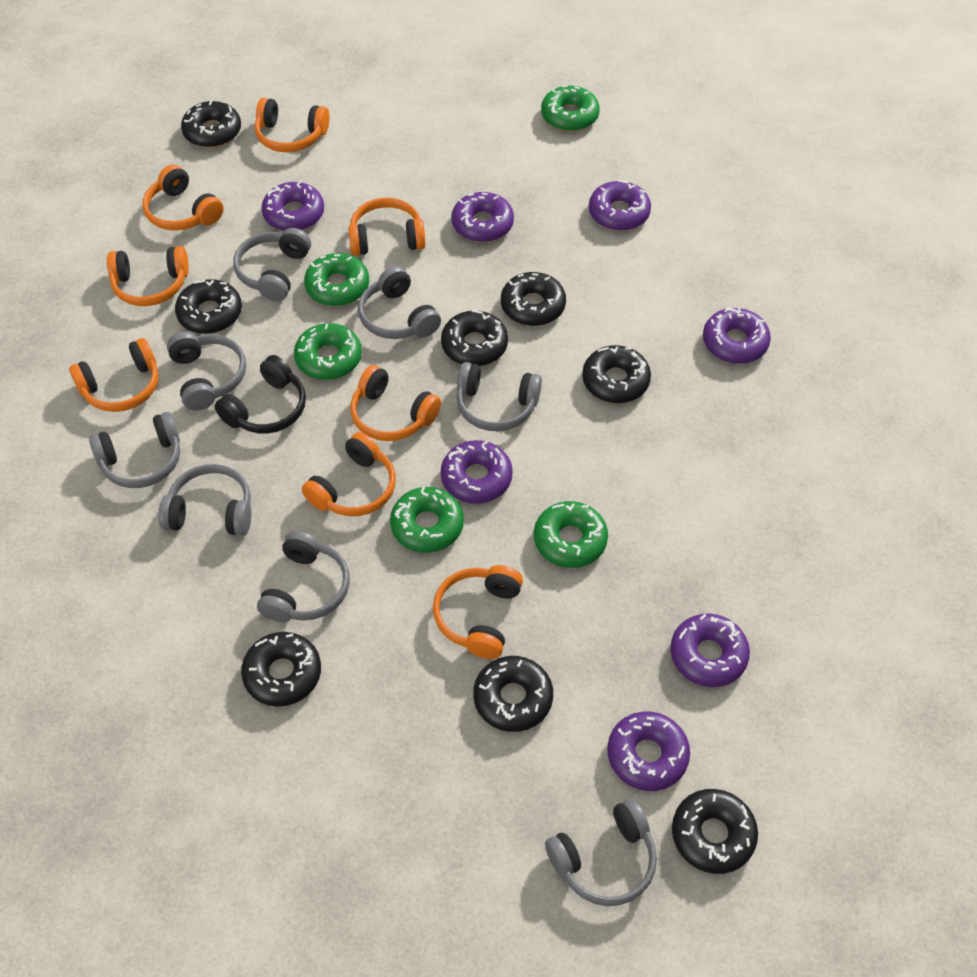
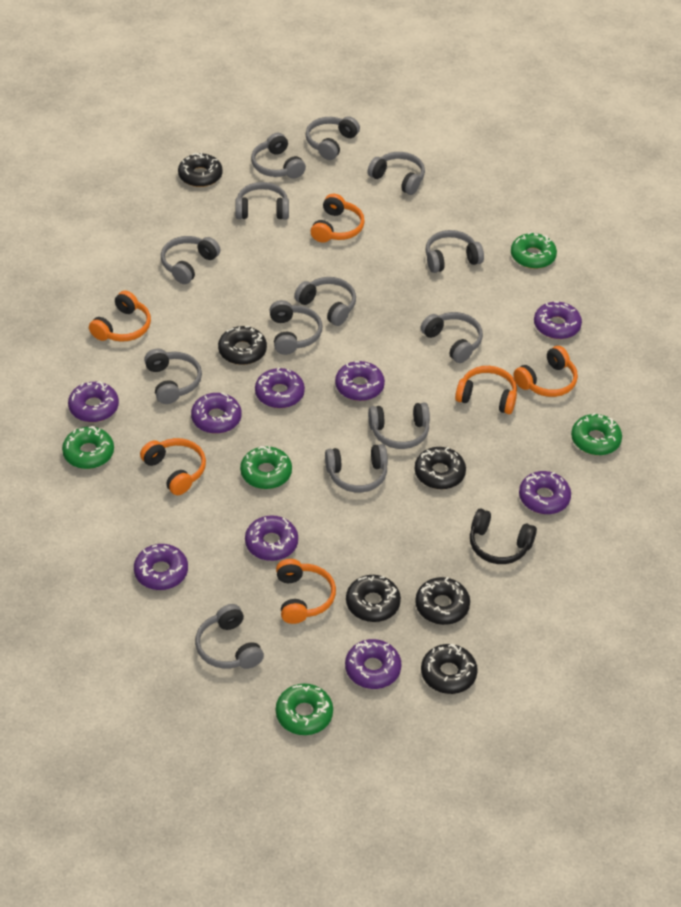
black donut: [175,279,242,334] [181,101,241,148] [241,632,321,707] [441,310,508,366] [473,656,553,732] [501,272,566,326] [582,345,651,403] [672,789,758,874] = 8 -> [178,153,222,187] [218,326,267,365] [346,575,401,622] [415,447,466,489] [415,577,470,625] [421,644,478,694] = 6
grey headphones: [89,412,180,488] [158,464,251,536] [167,332,246,411] [233,228,311,301] [257,531,350,623] [358,266,441,339] [456,362,542,431] [545,799,657,906] = 8 -> [144,349,202,404] [161,236,220,284] [195,604,264,669] [235,182,289,220] [251,133,306,178] [270,300,322,355] [294,277,356,326] [306,116,360,160] [325,444,388,493] [367,152,425,195] [368,403,430,449] [420,312,483,363] [426,230,484,273] = 13
orange headphones: [69,338,158,412] [107,246,189,306] [142,165,224,231] [255,98,330,152] [302,432,396,516] [348,198,426,256] [350,365,441,441] [433,565,523,659] = 8 -> [89,290,151,342] [140,438,206,495] [276,559,336,624] [311,193,365,243] [455,366,517,414] [514,346,578,397] = 6
purple donut: [261,181,324,231] [441,440,513,503] [451,192,514,242] [589,180,651,231] [607,712,690,791] [670,613,750,687] [703,307,771,364] = 7 -> [68,381,119,422] [134,544,188,590] [191,393,241,434] [245,515,298,561] [255,367,305,408] [335,361,385,401] [345,639,402,689] [519,471,571,514] [534,301,582,339] = 9

